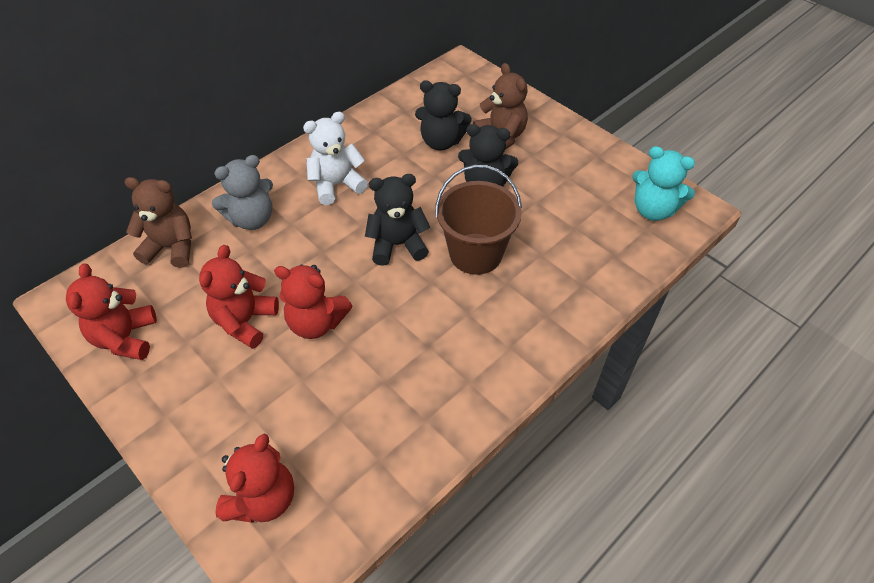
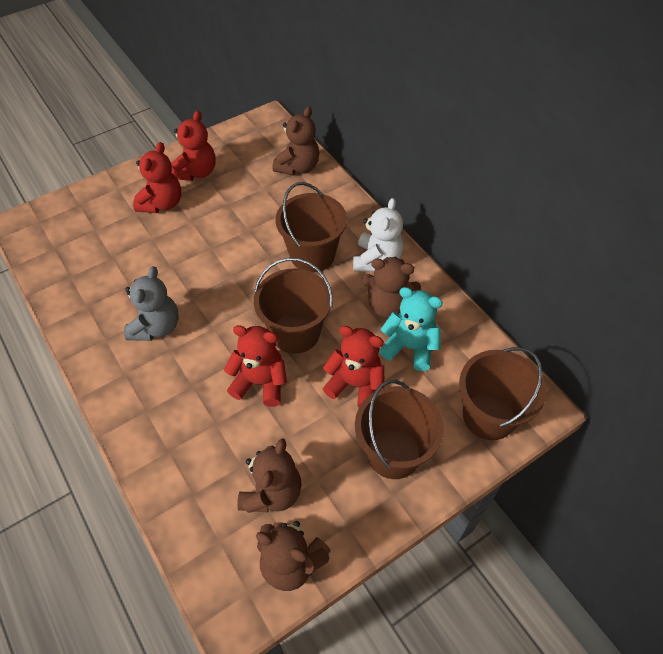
black teddy bear: [365,174,430,266] [415,80,472,151] [458,124,518,187] = 3 -> none = 0
brown bucket: [435,165,522,275] = 1 -> [254,258,333,354] [275,182,347,273] [355,380,444,479] [459,347,546,440] = 4
brown teddy bear: [124,177,192,268] [473,63,528,150] = 2 -> [237,438,302,513] [256,521,331,591] [272,107,319,175] [362,257,421,319] = 4

